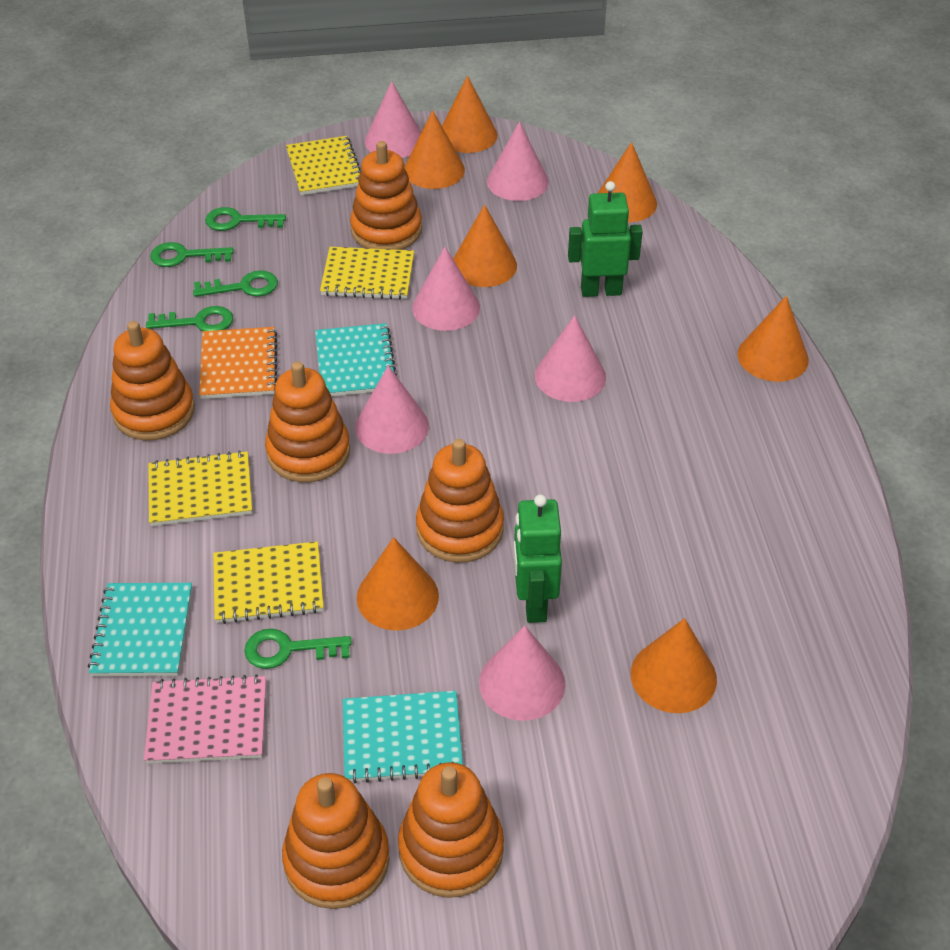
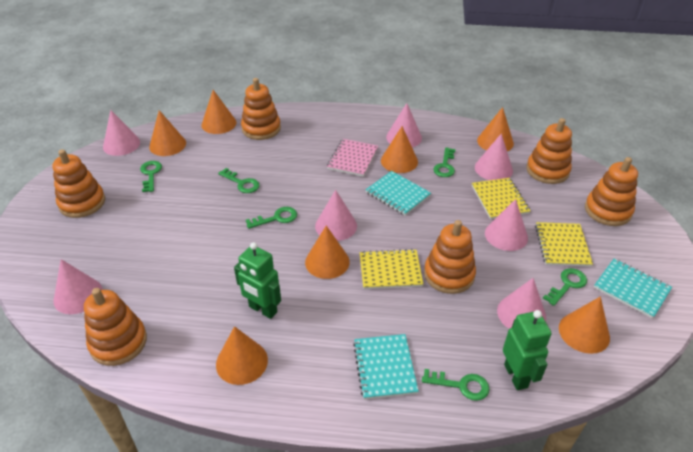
green key: [146,306,233,331] [150,242,234,267] [193,270,278,297] [205,207,286,231] [244,629,352,669] = 5 -> [140,161,162,192] [218,168,259,193] [246,207,297,229] [422,369,490,401] [433,148,456,177] [543,268,587,306] = 6
orange notebook: [199,327,277,399] = 1 -> none = 0
pink cone: [355,365,429,454] [365,81,421,158] [412,247,480,331] [479,625,565,721] [487,122,549,201] [535,315,606,402] = 6 -> [54,259,103,314] [103,110,140,156] [315,190,357,241] [386,103,422,148] [475,133,513,180] [485,199,528,251] [497,278,546,329] = 7
yellow notebook: [148,451,252,526] [213,541,324,624] [286,136,361,195] [320,247,414,300] = 4 -> [360,249,423,289] [472,178,530,219] [535,222,593,267] = 3

